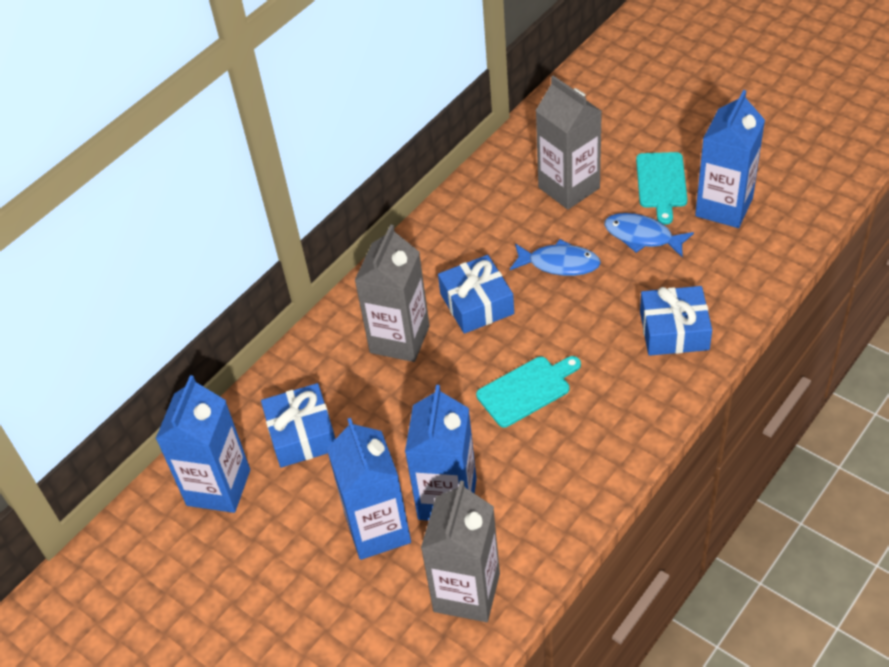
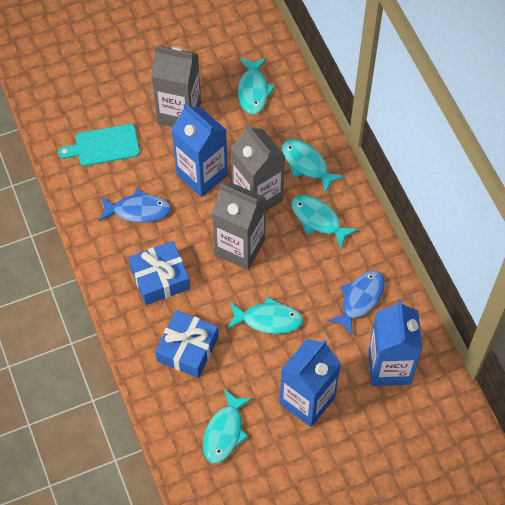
blue carton: [156,375,250,513] [327,418,411,560] [405,385,477,521] [695,90,765,228] = 4 -> [171,103,228,197] [280,339,341,427] [368,300,422,386] = 3
blue gift: [261,383,335,467] [438,255,514,334] [640,286,712,356] = 3 -> [128,241,190,305] [155,310,219,378] = 2
turquoise cutting board: [476,356,581,427] [636,152,687,225] = 2 -> [58,124,140,166] = 1
turquoise fish: none = 0 -> [203,389,252,463] [228,297,303,334] [238,58,275,114] [282,139,344,194] [292,195,358,248] = 5

